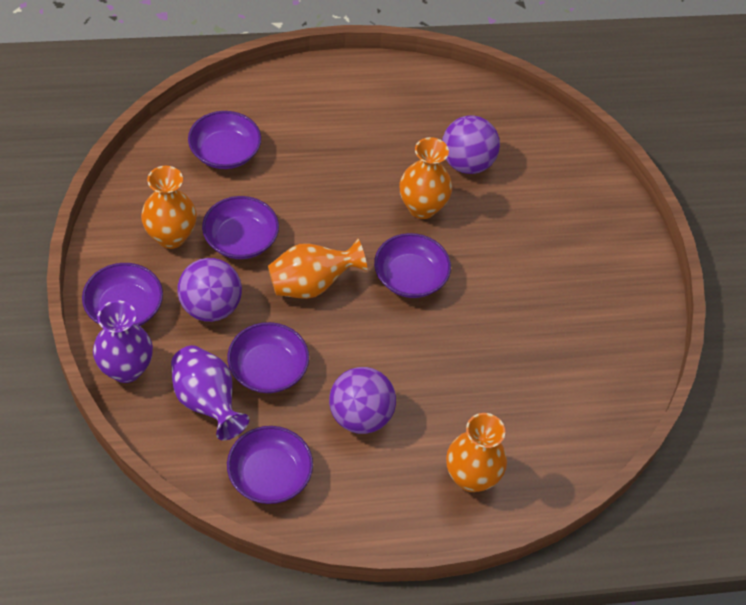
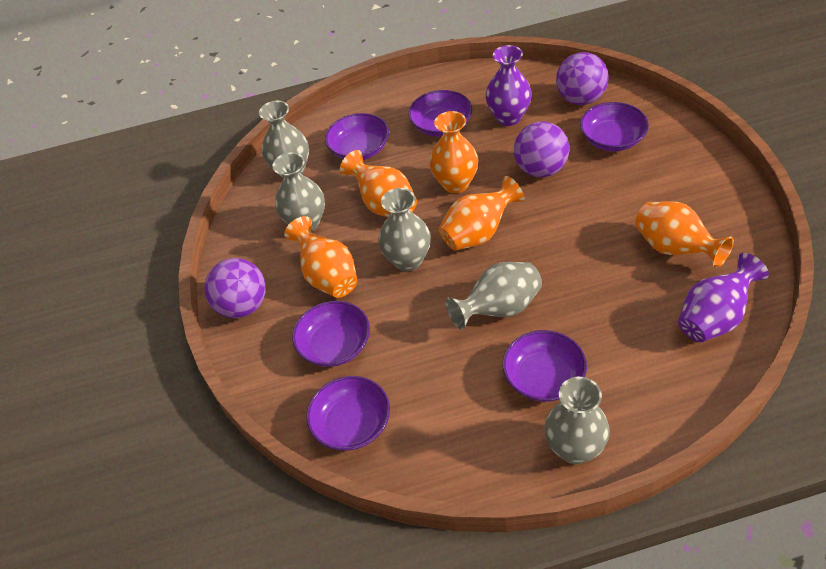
grey vase: none = 0 -> [259,101,309,178] [272,152,325,232] [378,188,431,271] [446,262,542,330] [545,377,610,464] = 5
orange vase: [141,166,197,249] [268,239,368,299] [400,137,452,219] [446,413,507,492] = 4 -> [284,216,358,298] [340,150,417,217] [429,111,478,193] [438,176,525,251] [635,201,734,268] = 5

